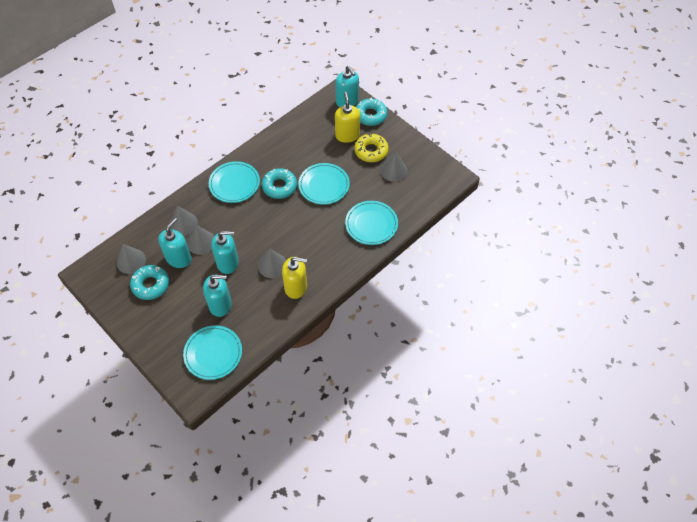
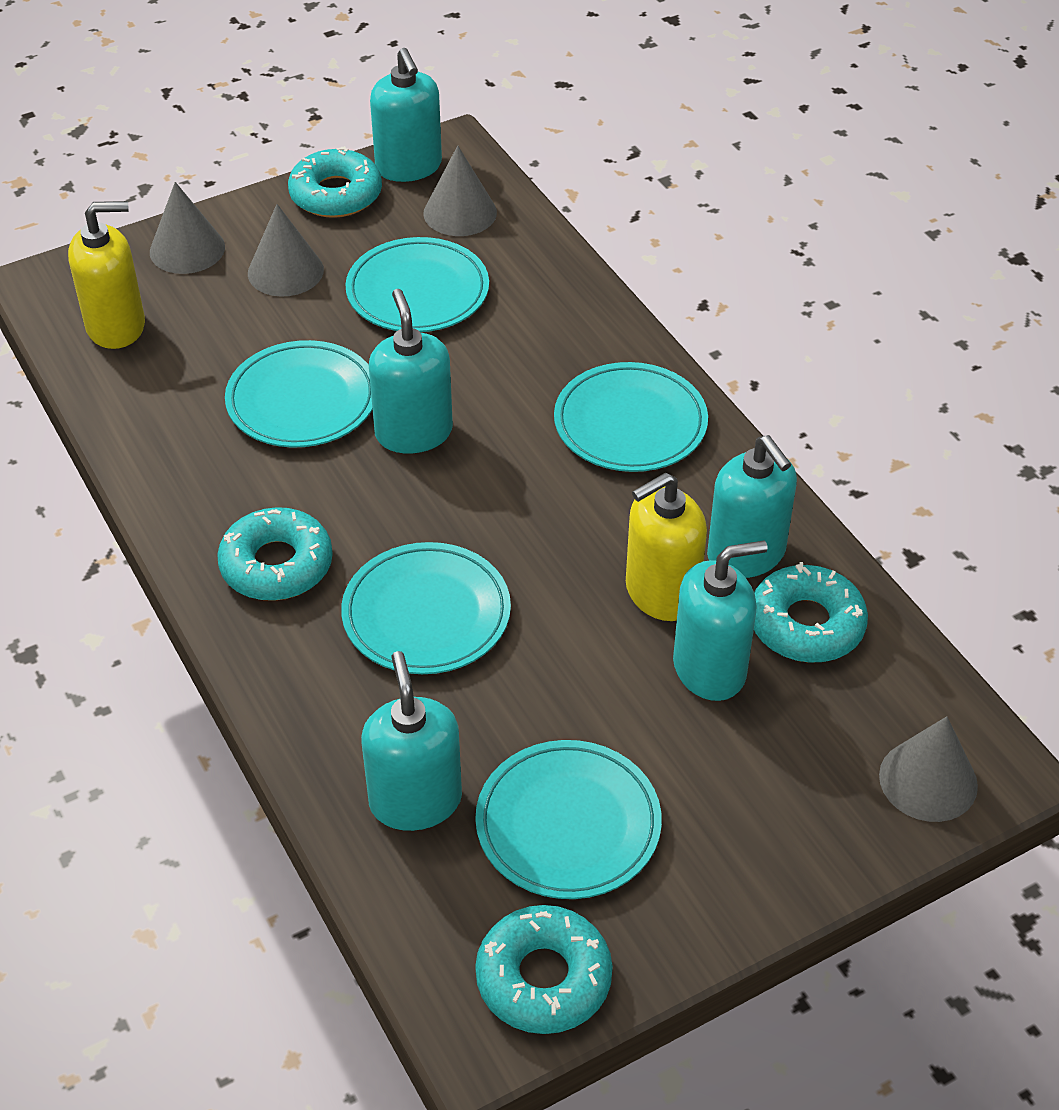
grey cone: [117,244,146,274] [170,206,198,236] [187,225,214,255] [258,248,286,278] [380,152,407,182] = 5 -> [150,182,225,274] [248,204,324,297] [424,146,497,236] [879,716,978,822] = 4
turquoise donut: [130,265,169,300] [262,168,297,199] [356,98,388,126] = 3 -> [217,507,333,601] [288,146,382,218] [475,905,613,1034] [754,562,868,663] = 4
turquoise plate: [183,325,242,380] [209,161,260,203] [298,163,350,205] [345,201,398,245] = 4 -> [225,340,372,448] [341,542,511,674] [345,237,489,332] [475,740,662,899] [554,362,708,472] = 5
turquoise soap dispenser: [158,218,192,268] [203,274,232,317] [211,231,239,274] [336,66,359,107] = 4 -> [361,651,462,831] [369,289,453,453] [370,48,442,182] [673,541,767,701] [707,435,797,578] = 5
yellow donut: [354,133,389,162] = 1 -> none = 0

